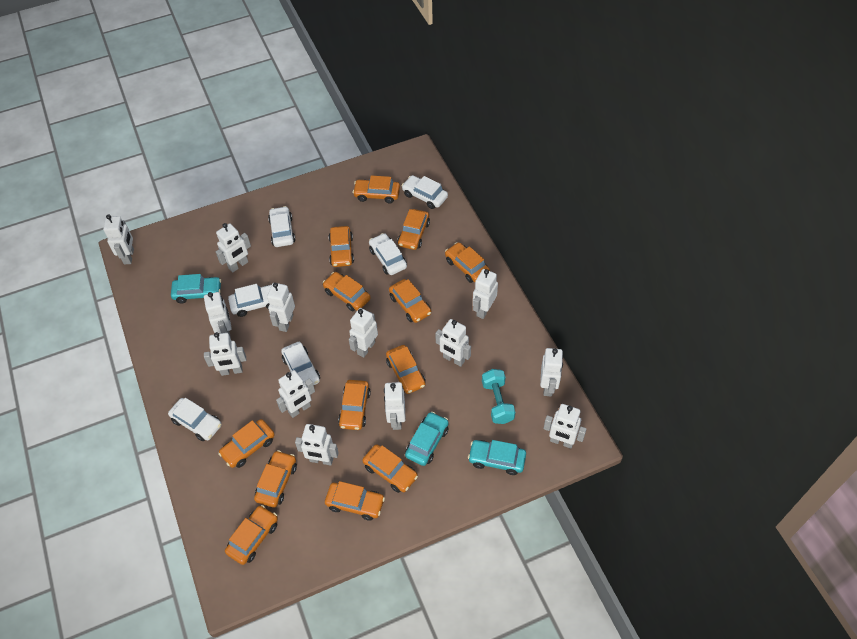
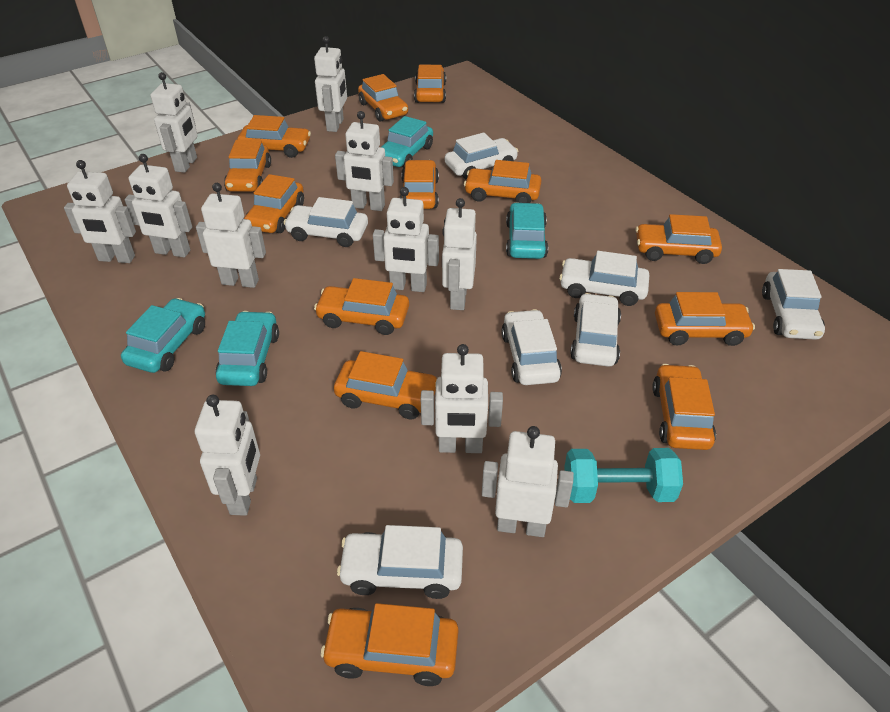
turquoise car: [171,274,221,304] [405,412,449,466] [468,440,526,475] = 3 -> [121,298,205,373] [215,311,279,386] [381,116,433,168] [506,202,548,259] = 4
white car: [168,398,222,441] [228,284,272,317] [268,206,296,247] [281,342,320,385] [369,233,407,275] [402,175,448,209] = 6 -> [283,197,368,247] [337,525,463,599] [445,132,518,180] [501,309,562,385] [559,251,649,306] [570,293,621,367] [762,269,825,340] = 7
white robot: [103,214,134,264] [204,292,232,339] [204,332,246,376] [216,223,251,273] [267,283,295,332] [276,370,315,418] [295,424,339,466] [349,308,378,358] [384,382,406,430] [435,319,471,367] [473,269,498,319] [540,348,563,397] [543,404,587,449] = 13 -> [64,160,136,263] [125,154,192,257] [150,72,198,173] [195,395,260,516] [196,183,266,288] [314,36,347,132] [335,111,394,211] [373,187,439,292] [421,344,503,453] [442,198,477,310] [482,426,574,537] = 11

